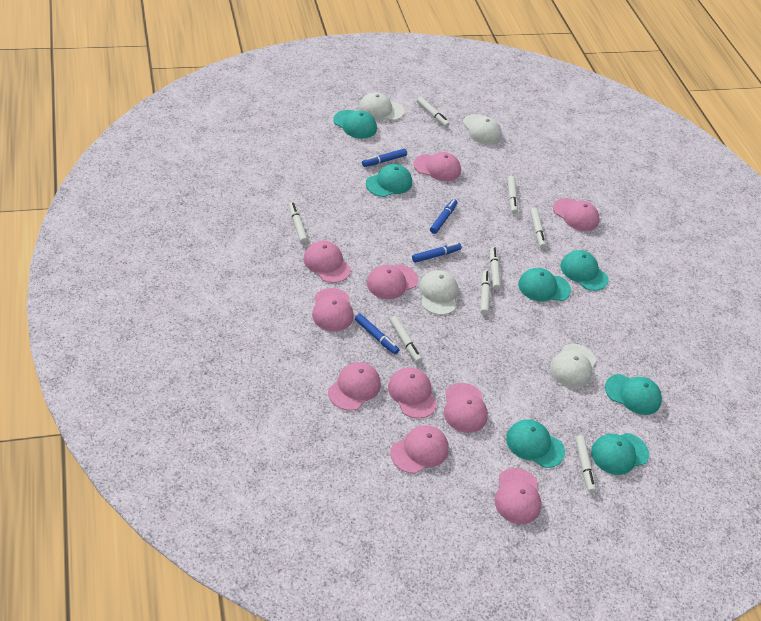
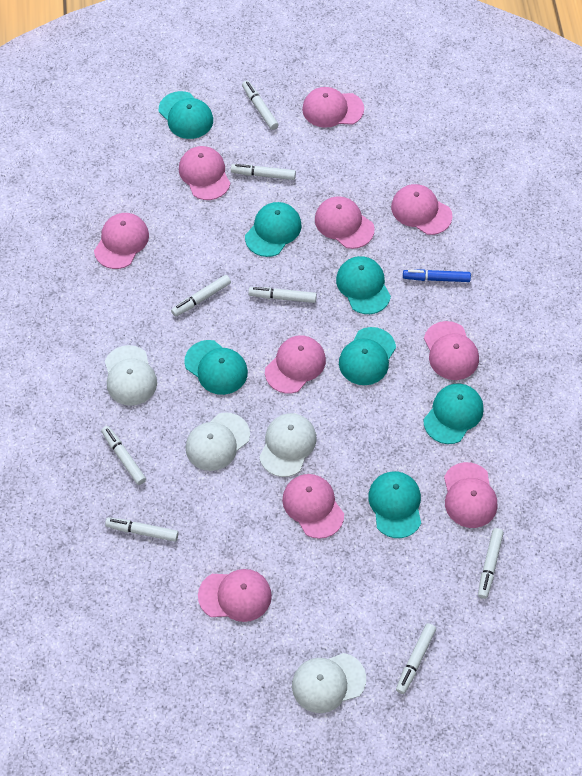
blue marker: [355,313,399,354] [362,149,407,167] [412,243,462,263] [430,199,457,234] = 4 -> [403,269,471,282] = 1

